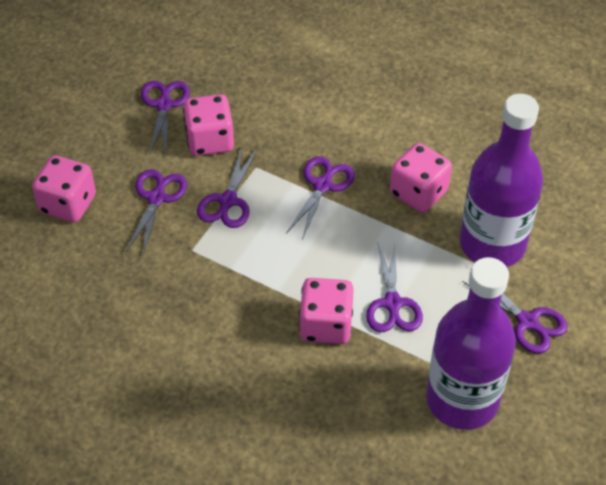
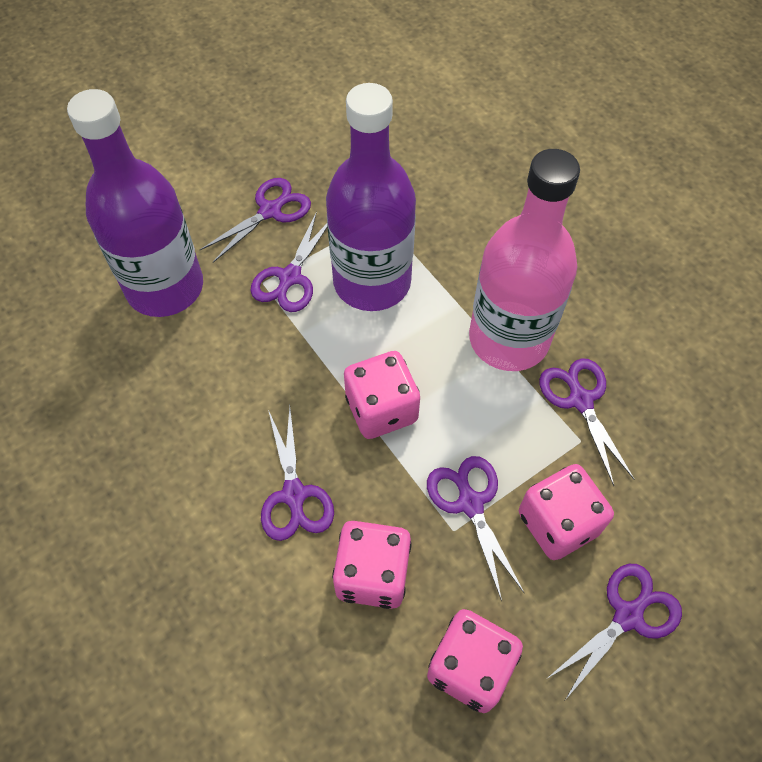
pink bottle: none = 0 -> [469,149,580,371] = 1

